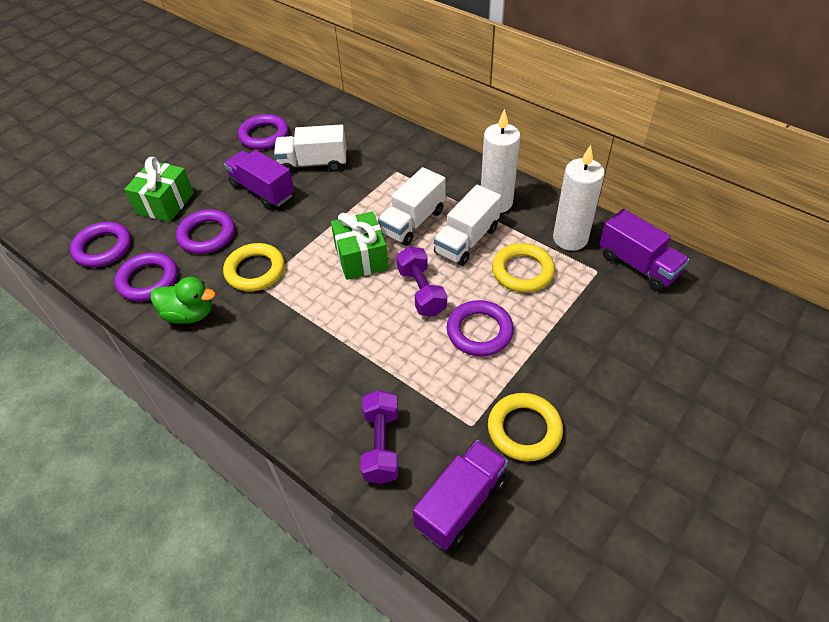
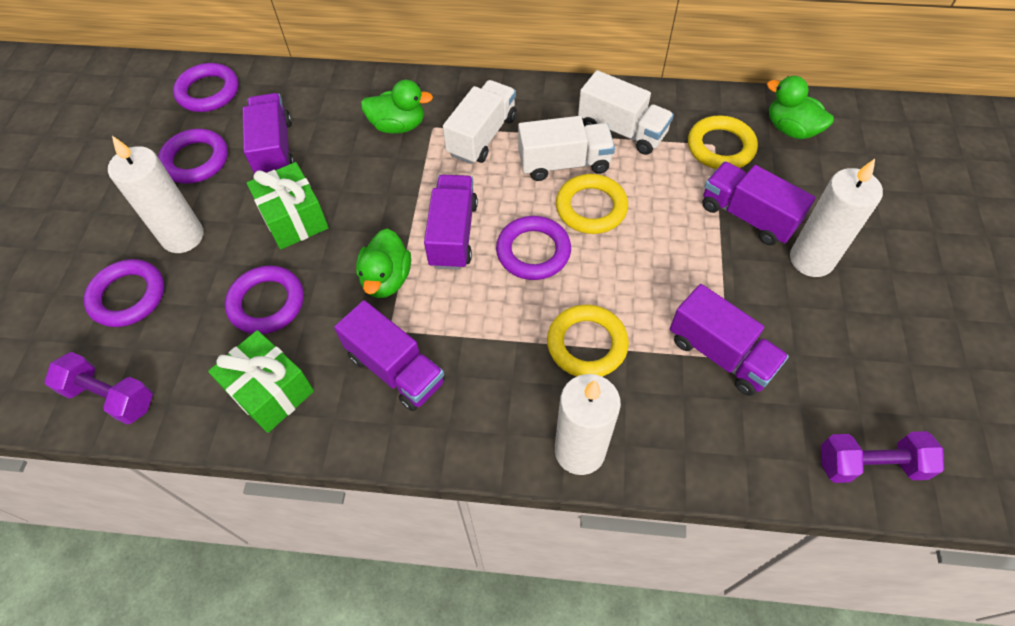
green duck: [150,277,215,324] = 1 -> [356,229,411,298] [361,80,433,134] [767,76,834,139] = 3
purple truck: [224,150,294,209] [413,440,508,550] [599,209,689,291] = 3 -> [243,93,295,173] [334,300,445,411] [424,175,478,270] [670,284,789,396] [702,161,815,246] = 5
white candle: [481,109,521,213] [553,145,605,251] = 2 -> [108,136,204,253] [555,374,621,475] [790,159,883,277] = 3

